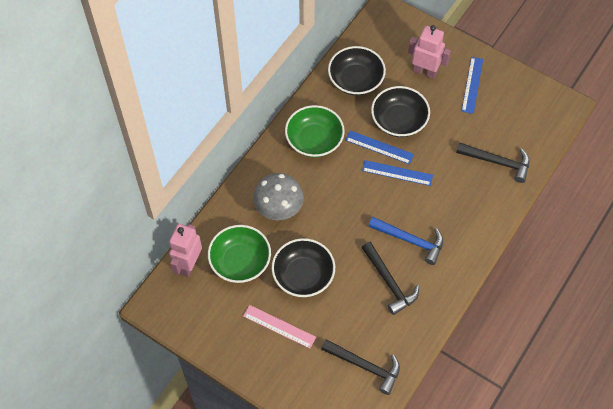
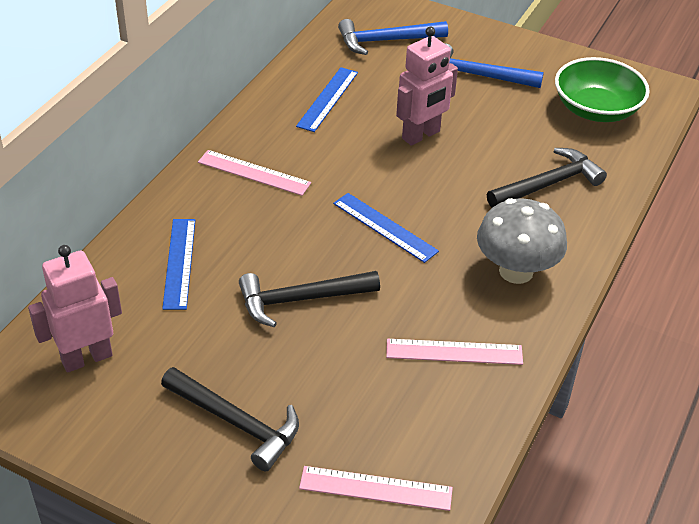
black bowl: [271,238,335,297] [328,46,386,96] [371,86,430,137] = 3 -> none = 0
blue hammer: [368,217,443,265] = 1 -> [338,19,448,55] [444,43,544,88] = 2
green bowl: [208,225,271,283] [285,105,345,157] = 2 -> [555,57,650,122] = 1
pink ruler: [243,305,316,349] = 1 -> [198,150,311,196] [299,466,453,511] [386,339,523,365] = 3

